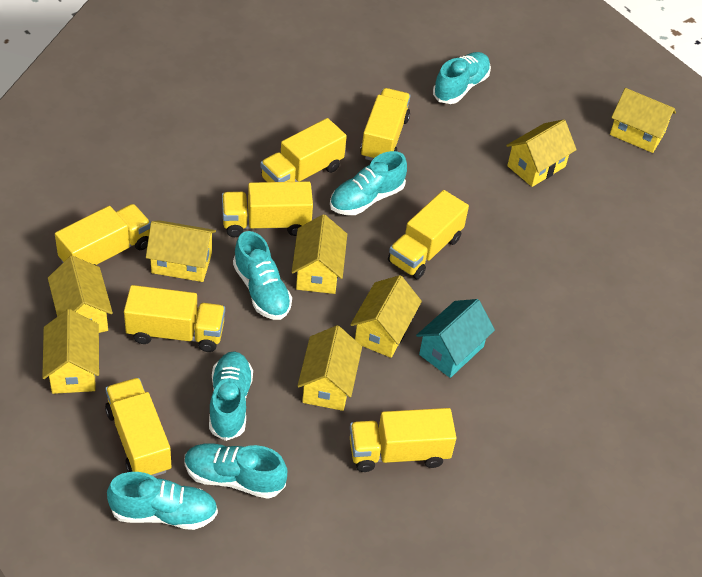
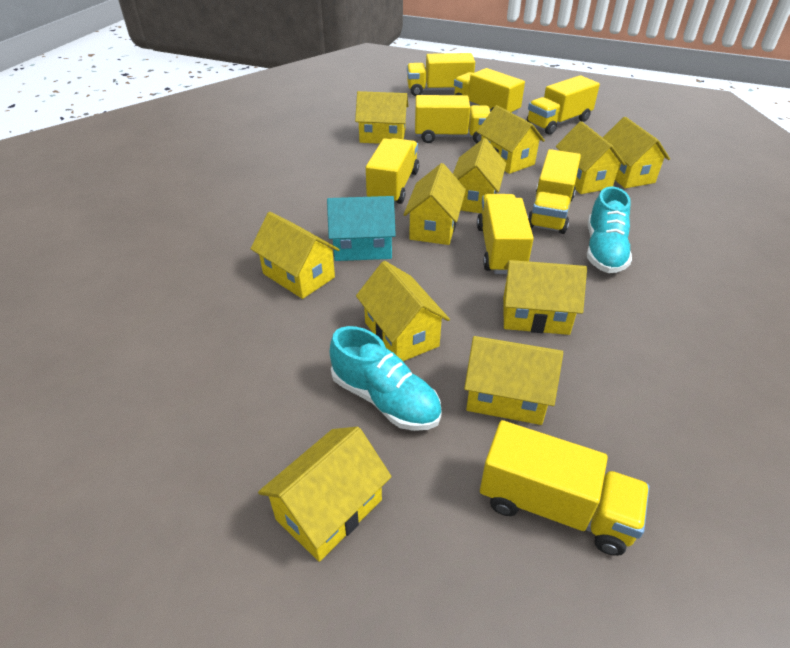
turquoise shoe: [107,472,218,530] [185,443,287,499] [209,351,253,441] [233,231,292,320] [330,151,407,215] [433,52,491,104] = 6 -> [329,326,442,431] [587,187,632,273] = 2
yellow house: [42,309,99,394] [48,256,113,333] [146,220,216,282] [292,214,347,294] [297,325,362,411] [350,275,422,358] [506,119,577,187] [610,88,676,153] = 8 -> [251,212,340,299] [258,427,392,562] [355,91,408,144] [356,261,450,361] [404,163,466,245] [453,138,506,213] [464,336,563,425] [477,105,545,174] [503,260,587,335] [556,121,626,194] [603,117,670,188] = 11

